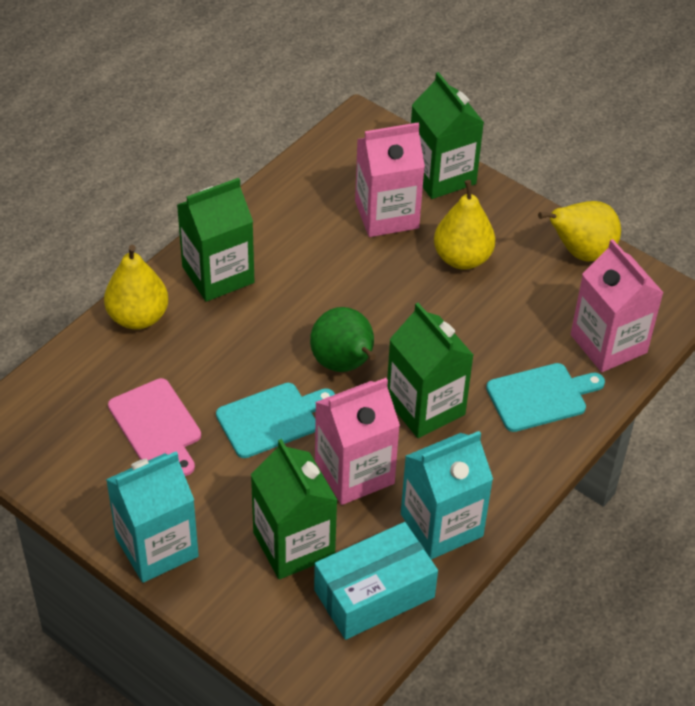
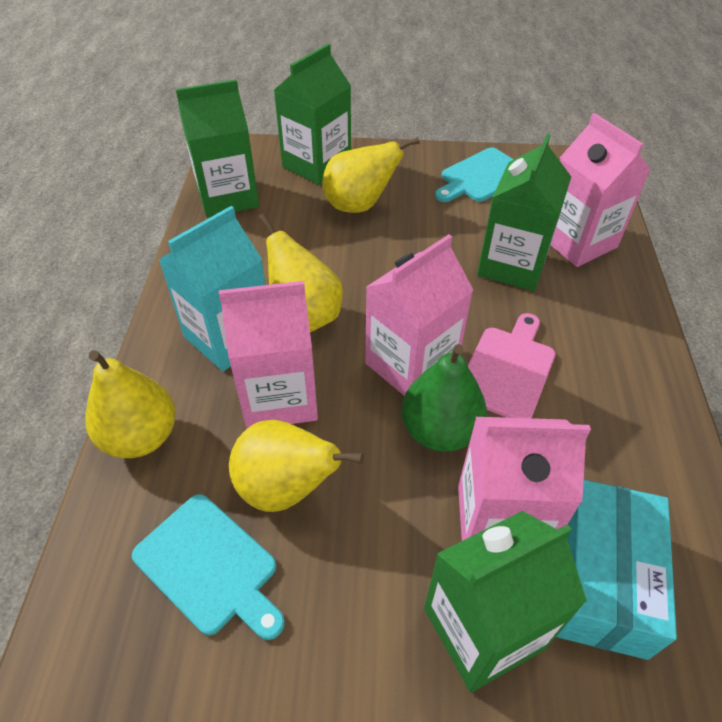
pink carton: [315,378,400,505] [355,122,425,237] [571,239,664,372] = 3 -> [219,281,318,429] [365,234,473,396] [458,417,591,541] [551,113,651,267] = 4
turquoise carton: [106,452,199,583] [401,431,493,559] = 2 -> [159,206,265,371] = 1
yellow pear: [104,245,168,330] [434,180,495,270] [538,201,621,262] = 3 -> [85,350,176,458] [229,420,364,512] [258,213,343,332] [322,137,420,213] = 4

